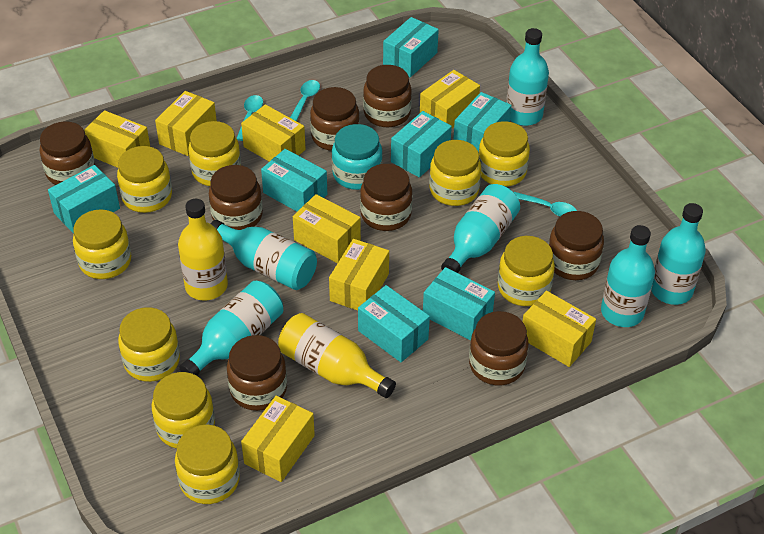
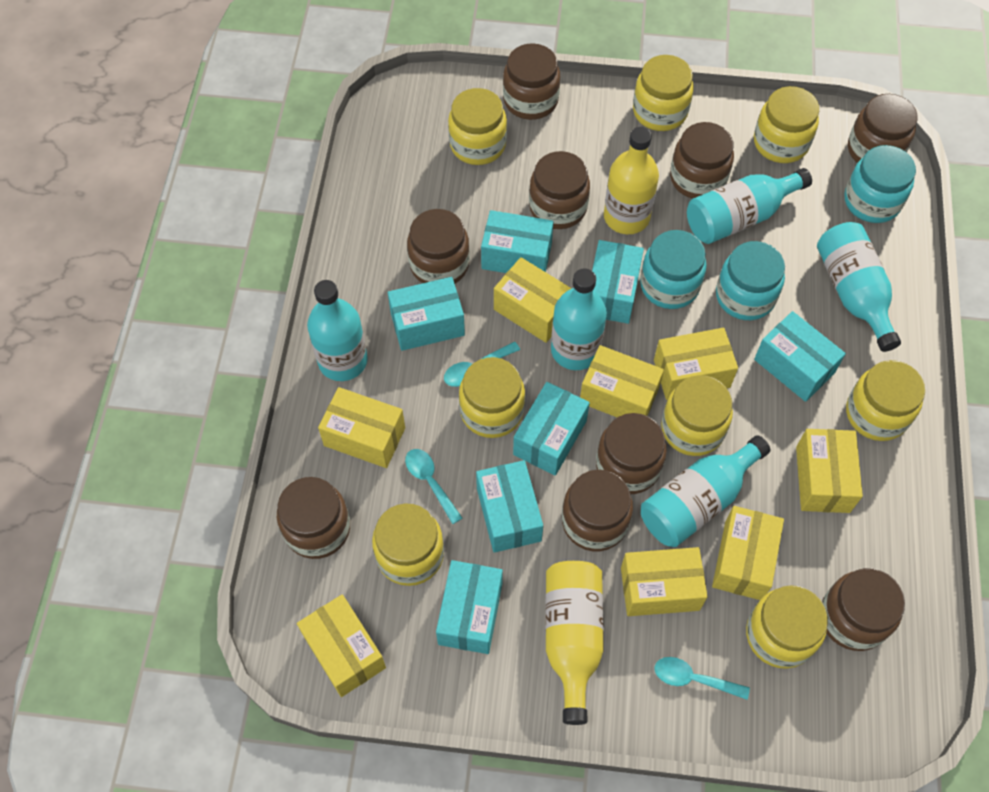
brown jar: [40,121,95,185] [209,165,263,230] [227,335,287,411] [310,87,360,151] [360,164,412,231] [363,65,412,127] [469,311,529,385] [549,211,604,280] = 8 -> [277,477,350,559] [407,209,470,284] [503,43,560,120] [529,151,590,229] [562,470,633,551] [596,413,667,494] [670,122,734,199] [822,568,905,651] [848,94,918,163] = 9
turquoise bottle: [179,281,283,376] [211,220,317,290] [441,184,520,273] [506,28,549,126] [601,225,655,327] [651,203,706,305] = 6 -> [307,280,368,381] [551,269,607,370] [641,435,770,547] [687,168,812,244] [817,222,901,352] = 5
turquoise jar: [332,124,383,190] = 1 -> [640,230,707,309] [716,241,785,320] [844,145,916,223] = 3
yellow jar: [73,209,131,279] [117,146,172,213] [118,307,180,382] [152,372,215,449] [175,425,240,504] [188,121,241,186] [429,140,481,206] [479,121,530,187] [498,236,555,306] = 9 -> [372,504,444,586] [448,88,507,165] [459,357,525,438] [633,55,694,131] [661,375,733,456] [746,585,828,669] [754,86,819,163] [846,360,925,441] = 8

